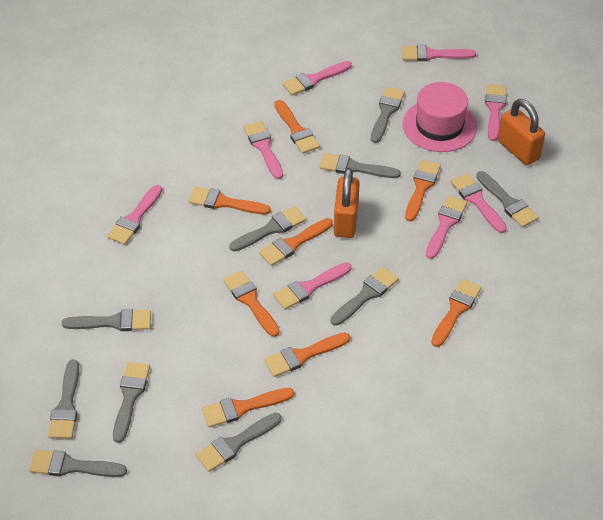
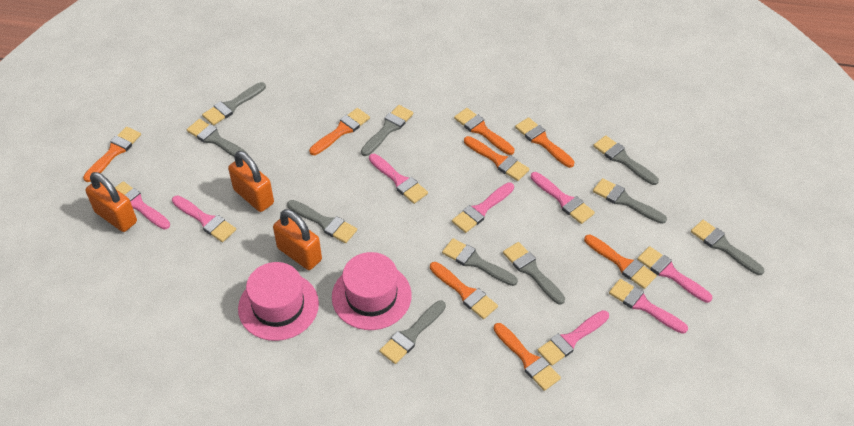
orange padlock: [334,168,360,238] [498,99,545,165] = 2 -> [86,172,137,232] [228,151,274,212] [273,209,322,270] = 3
pink hat: [402,82,477,152] = 1 -> [238,262,319,341] [332,252,412,330] = 2

